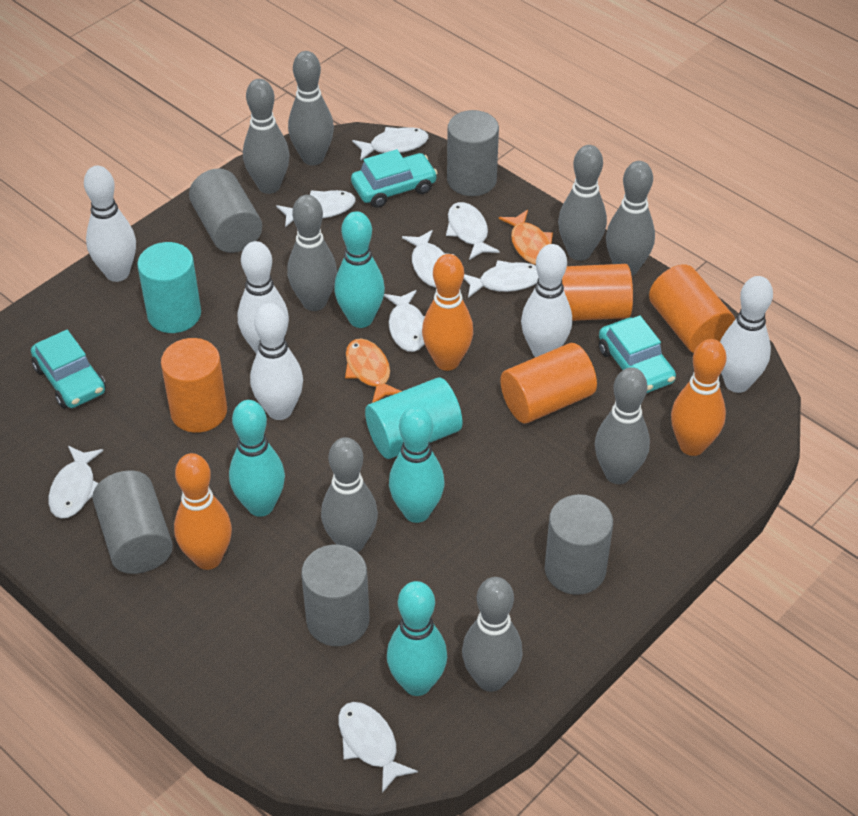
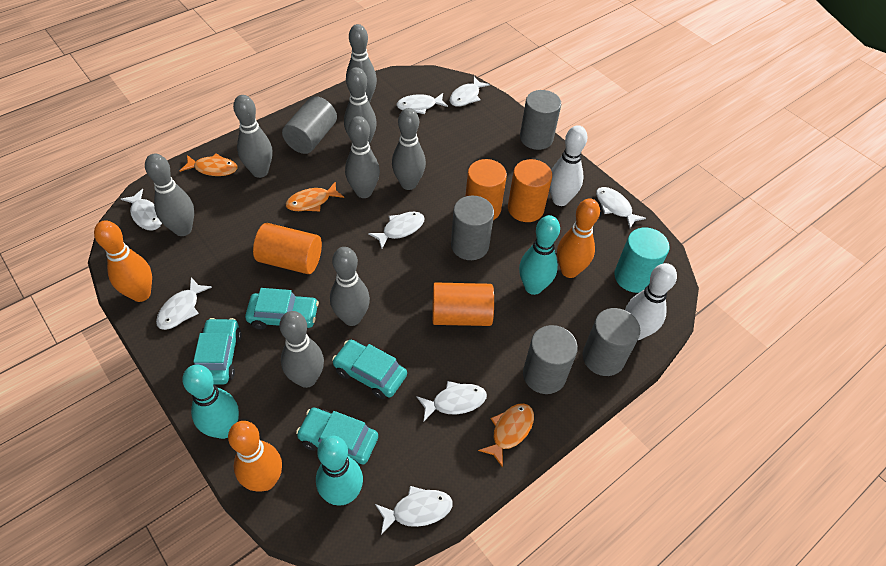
orange fish: [345,339,402,403] [499,210,553,265] = 2 -> [180,153,237,176] [286,182,344,212] [478,403,534,468] = 3
turquoise bowling pin: [229,400,285,517] [334,211,385,328] [387,581,447,696] [389,406,444,523] = 4 -> [182,365,239,439] [316,436,363,506] [519,215,560,295] = 3
turquoise car: [31,330,106,409] [351,149,437,208] [599,315,676,393] = 3 -> [193,318,242,385] [245,288,319,330] [296,408,378,465] [332,340,407,399] = 4
turquoise cylinder: [137,242,201,333] [365,377,462,459] = 2 -> [614,227,669,293] = 1
white bowling pin: [84,166,136,282] [238,241,289,354] [250,303,303,420] [521,244,572,357] [720,276,773,393] = 5 -> [550,125,587,206] [625,263,677,340] = 2

